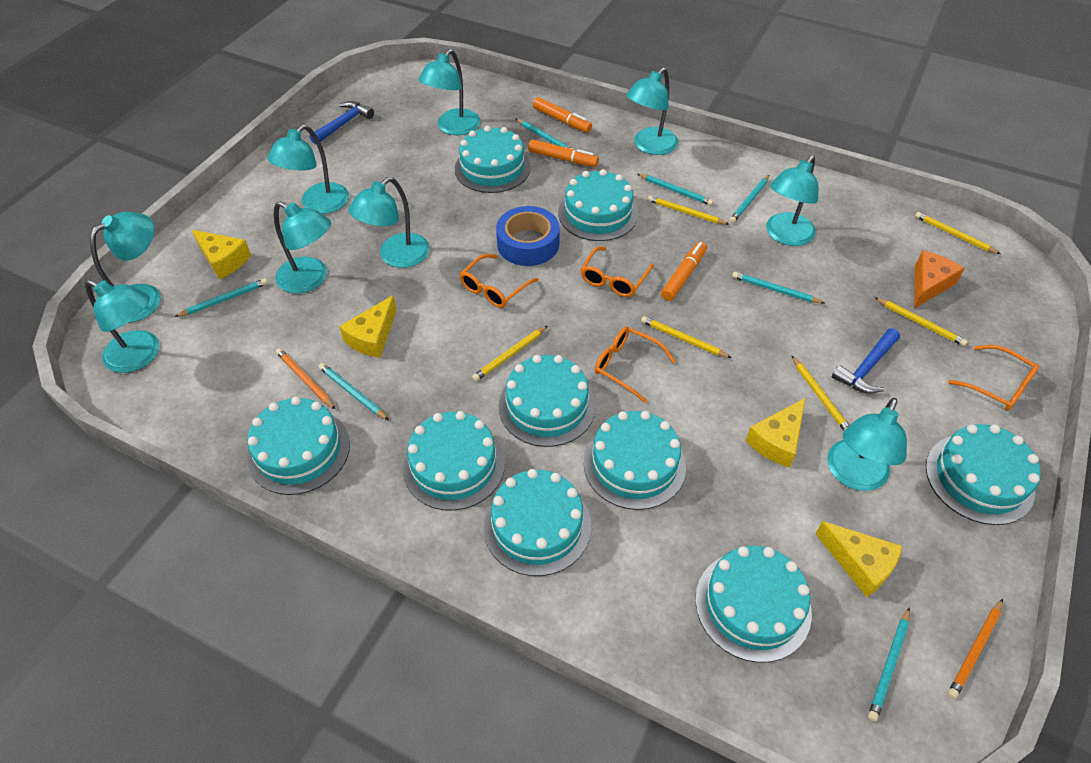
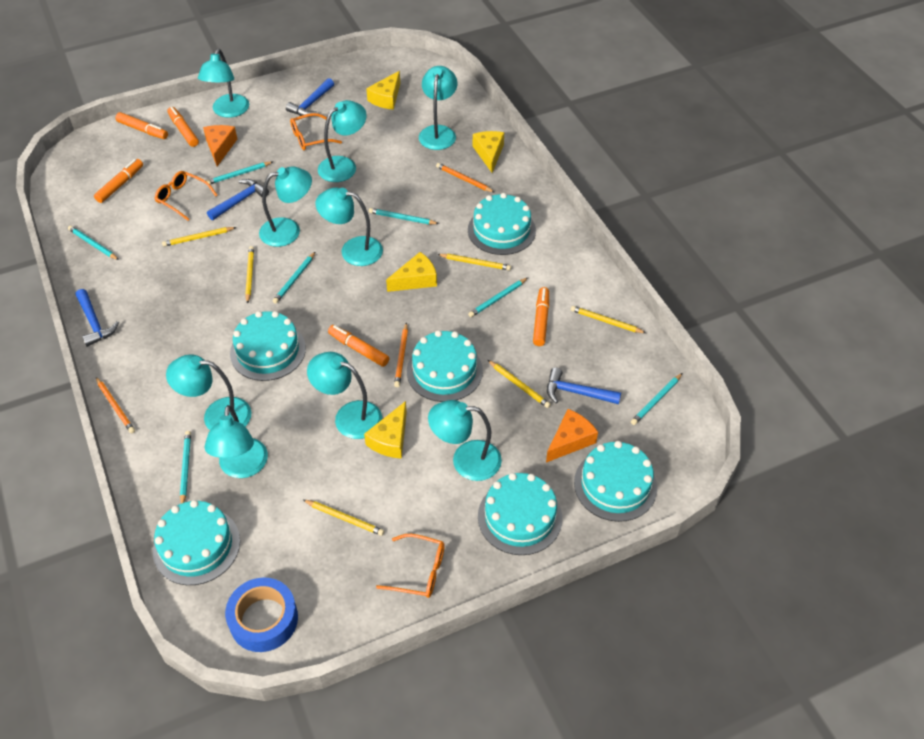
blue hammer: [310,101,374,144] [832,328,900,394] = 2 -> [76,289,119,347] [207,179,269,220] [286,78,334,117] [547,367,621,404] = 4
orange cheese: [914,251,965,308] = 1 -> [203,125,237,166] [546,409,598,462] = 2
orange glasses: [459,254,539,308] [581,247,654,297] [595,327,676,403] [948,345,1039,411] = 4 -> [154,171,217,221] [290,113,342,150] [376,534,445,598] = 3
orange marker: [528,139,599,167] [533,97,592,133] [661,242,707,301] = 3 -> [94,159,143,203] [115,112,168,139] [167,107,199,147] [328,325,389,367] [533,287,549,346] = 5
orange pencil: [276,348,336,410] [948,599,1003,699] = 2 -> [96,377,135,433] [394,322,408,387] [436,163,494,192] = 3
turquoise cake: [247,397,350,495] [402,411,505,511] [455,126,531,193] [484,469,591,576] [499,355,596,447] [558,169,638,241] [584,411,686,510] [695,546,812,663] [926,424,1040,525] = 9 -> [153,500,240,585] [230,311,306,381] [407,330,483,402] [468,193,536,255] [478,473,562,555] [574,441,657,522] = 6

